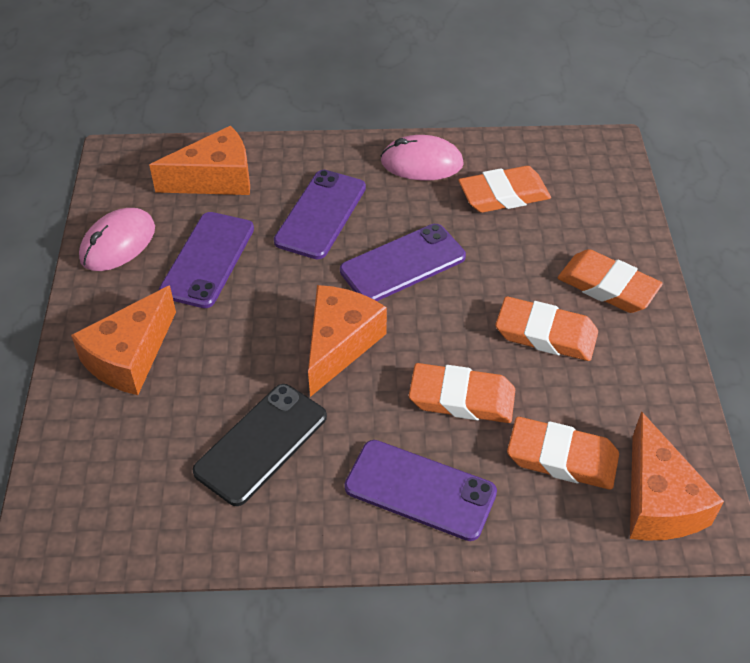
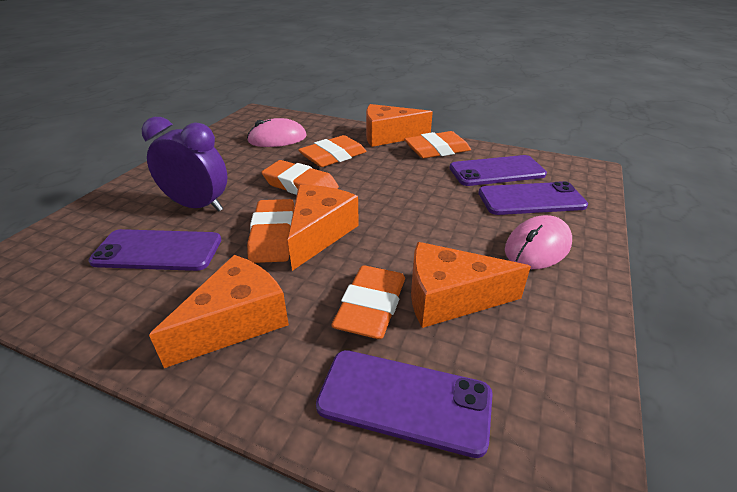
black phone: [192,384,327,506] = 1 -> none = 0
purple clock: none = 0 -> [142,117,228,212] = 1

